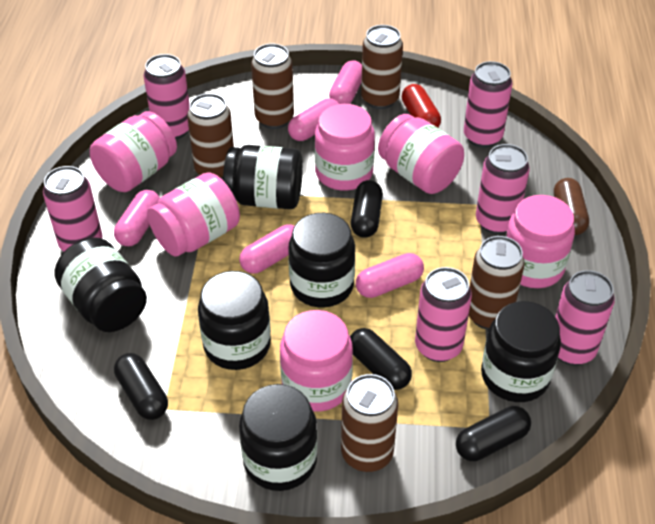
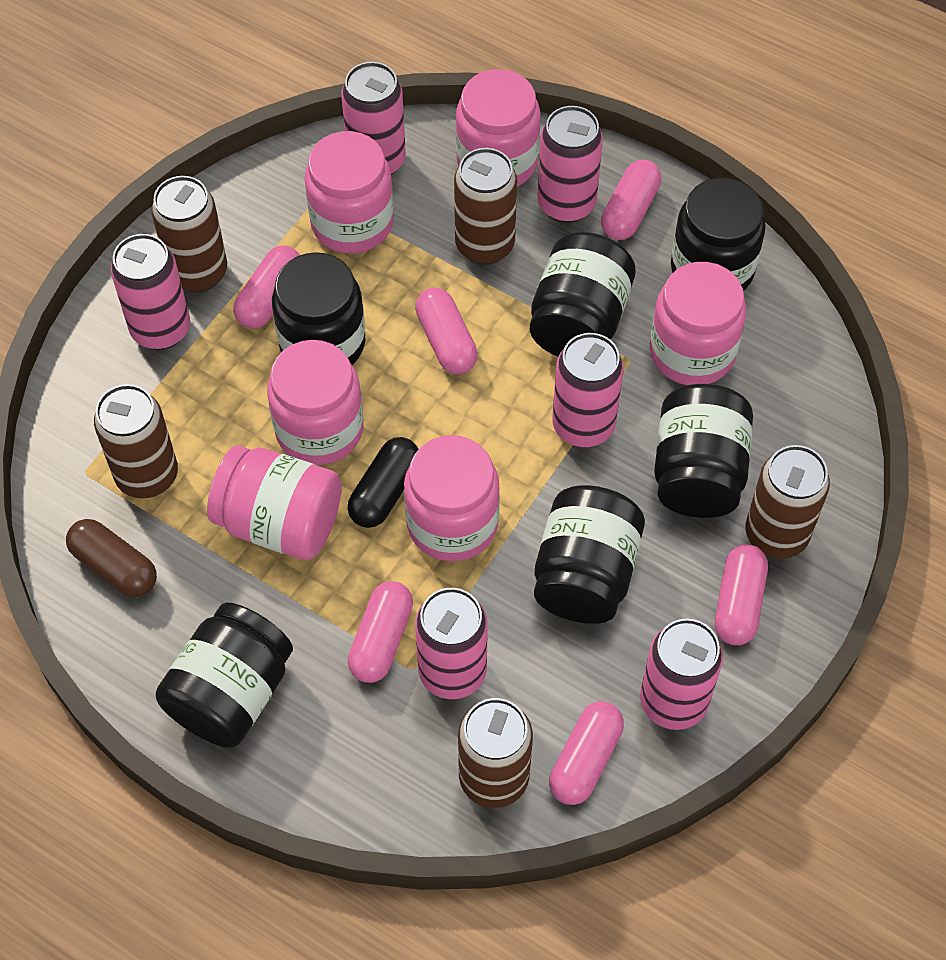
black capsule: [114,353,168,420] [350,328,412,390] [351,180,383,238] [456,406,531,461] = 4 -> [348,437,419,528] = 1
pink capsule: [114,190,160,246] [239,224,294,274] [288,98,339,141] [329,60,362,104] [356,253,424,298] = 5 -> [233,246,300,329] [348,581,413,683] [415,288,478,374] [549,701,624,805] [601,160,662,240] [715,544,768,645] = 6
red capsule: [402,84,441,128] = 1 -> none = 0

